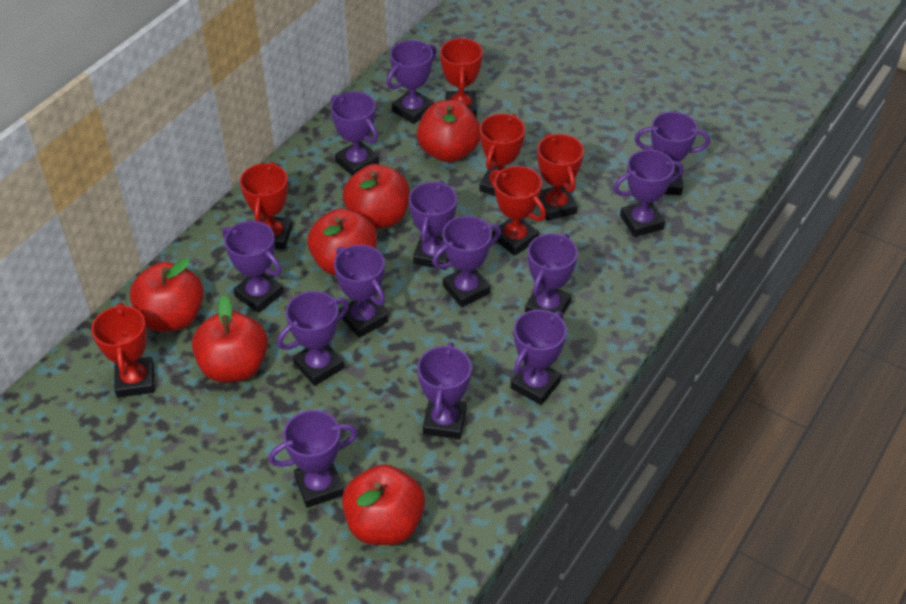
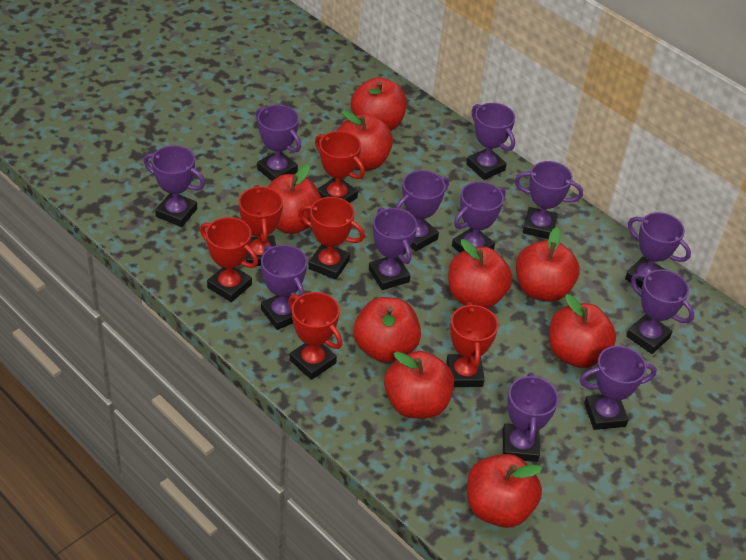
purple trophy: [222,221,283,313] [269,410,358,508] [277,291,349,386] [330,91,379,176] [334,245,388,338] [387,40,436,124] [409,180,457,270] [417,342,472,439] [432,216,501,307] [511,310,567,405] [525,233,578,314] [613,150,684,237] [635,112,710,195] = 13 -> [143,145,205,227] [256,105,301,181] [261,245,307,330] [369,207,417,290] [396,170,449,252] [452,181,505,253] [466,103,515,180] [503,373,559,462] [515,161,583,239] [580,346,657,430] [625,212,691,289] [626,270,694,354] = 12
red apple: [130,258,204,332] [192,296,268,382] [307,208,377,276] [342,464,425,545] [343,164,410,229] [417,100,480,162] = 6 -> [268,164,321,234] [337,110,393,171] [351,77,407,131] [353,297,421,362] [384,351,454,419] [448,239,512,308] [467,454,542,528] [516,227,580,302] [549,294,616,368] = 9

